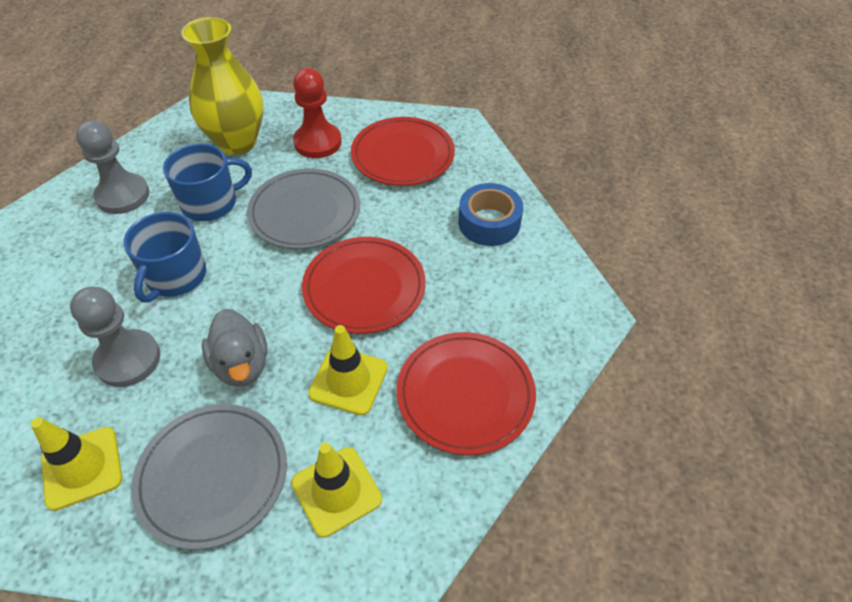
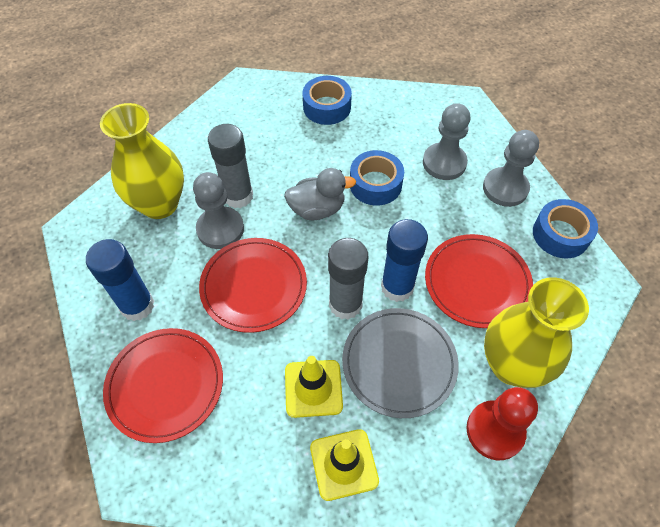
blue glue stick: none = 0 -> [86,239,154,321] [381,219,428,302] = 2
blue mug: [123,212,206,303] [163,143,252,221] = 2 -> none = 0
blue tape: [458,183,523,246] = 1 -> [303,76,352,125] [350,150,404,206] [533,199,598,258] = 3
grey glue stick: none = 0 -> [208,124,253,208] [328,238,368,320] = 2
grey pawn: [70,287,160,387] [76,120,150,214] = 2 -> [193,172,244,249] [423,103,470,180] [483,130,539,207] = 3
grey plate: [131,404,287,550] [247,168,360,249] = 2 -> [342,308,459,418] = 1
yellow traffic cone: [31,417,122,511] [291,443,382,538] [308,325,388,415] = 3 -> [285,356,343,418] [310,429,379,501] = 2
yellow vase: [181,17,263,155] = 1 -> [100,103,184,219] [484,277,589,388] = 2

